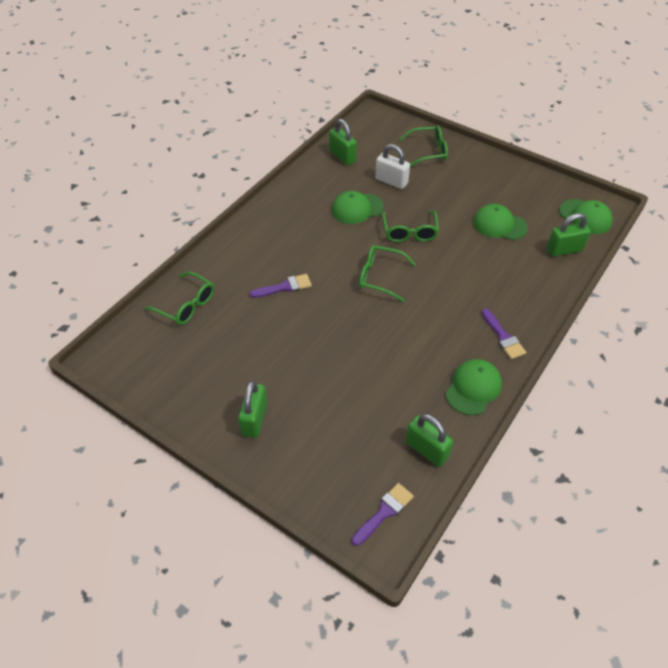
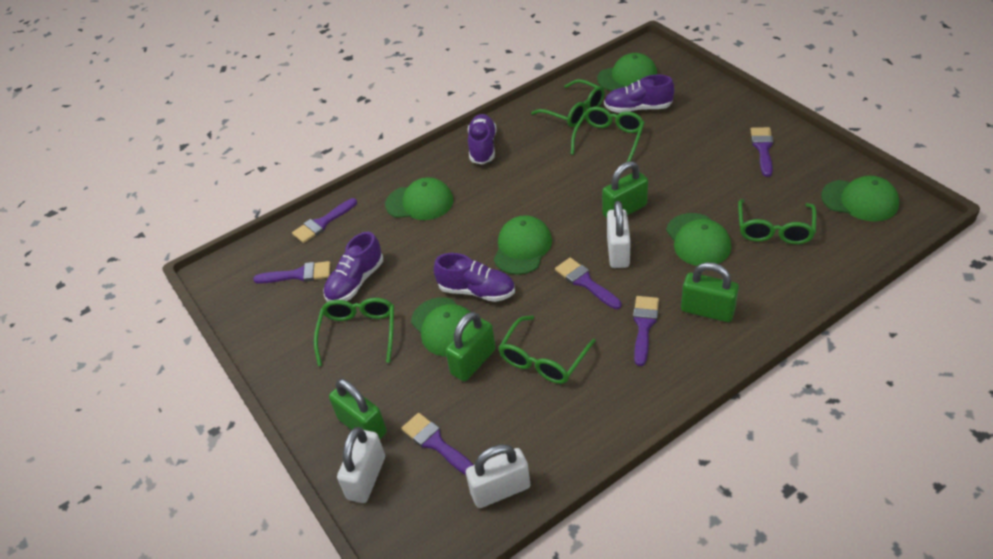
green cap: [332,191,384,224] [446,359,502,415] [473,204,528,240] [559,199,613,234] = 4 -> [385,177,453,220] [411,297,472,357] [494,215,552,275] [597,53,657,91] [666,213,731,266] [821,176,899,221] = 6
green glasses: [144,272,214,325] [359,245,416,302] [382,211,439,242] [399,125,448,167] = 4 -> [314,298,394,366] [498,316,596,384] [531,79,605,127] [571,107,645,162] [738,199,817,244] = 5
purple brush: [249,274,312,298] [352,483,414,546] [481,308,526,359] = 3 -> [253,261,331,284] [292,198,357,243] [401,413,474,475] [555,258,622,309] [633,296,659,366] [751,127,773,177] = 6
purple shoe: none = 0 -> [323,232,383,302] [434,253,515,302] [468,114,496,165] [604,75,675,113] = 4
white padlock: [375,144,410,189] = 1 -> [337,427,385,503] [466,444,531,508] [607,201,631,268] = 3

